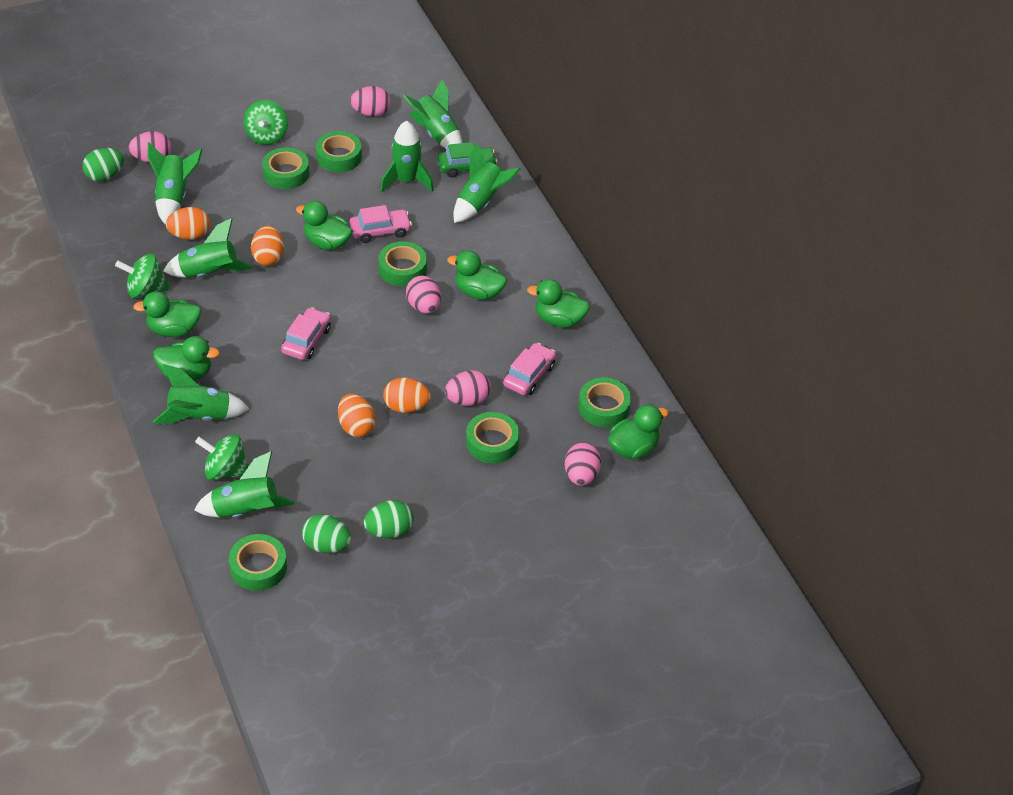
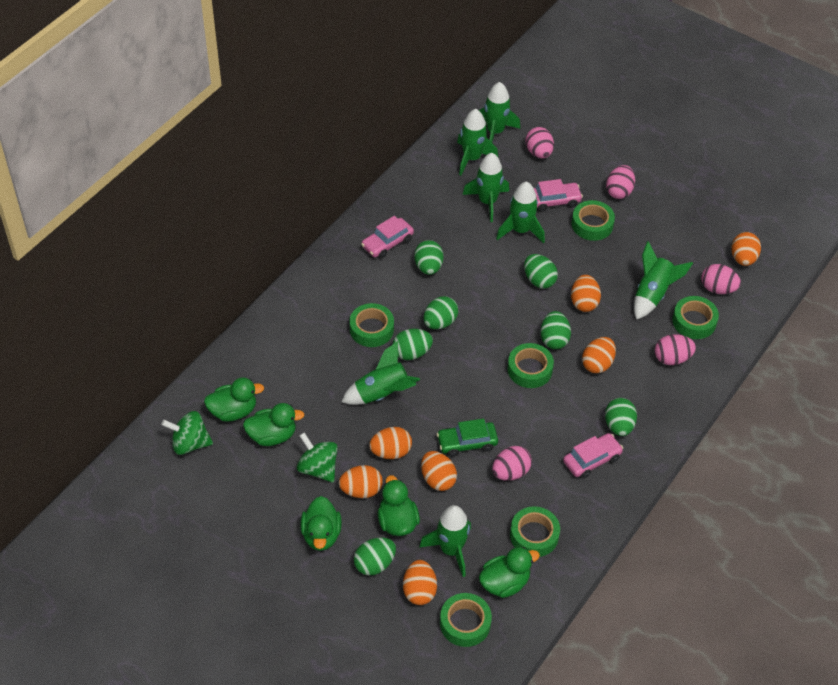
green duck: [133,291,201,337] [153,336,220,381] [296,201,353,250] [447,250,507,300] [527,279,590,327] [609,404,668,459] = 6 -> [204,378,264,422] [243,403,305,446] [300,496,342,551] [378,475,420,536] [479,547,540,598] = 5
green egg: [82,148,124,181] [302,514,351,553] [364,500,414,538] = 3 -> [354,537,396,575] [393,329,433,360] [414,240,444,275] [424,296,458,329] [524,254,558,288] [541,311,571,349] [605,398,637,436] = 7
green spinning top: [115,254,170,298] [195,434,249,480] [244,100,288,145] = 3 -> [161,411,213,455] [297,433,338,482] = 2
orange egg: [166,207,210,240] [251,226,284,266] [338,394,376,437] [383,377,431,413] = 4 -> [339,465,383,498] [369,427,412,459] [403,560,437,605] [421,451,457,491] [571,275,601,312] [582,337,616,373] [731,232,761,266] = 7

